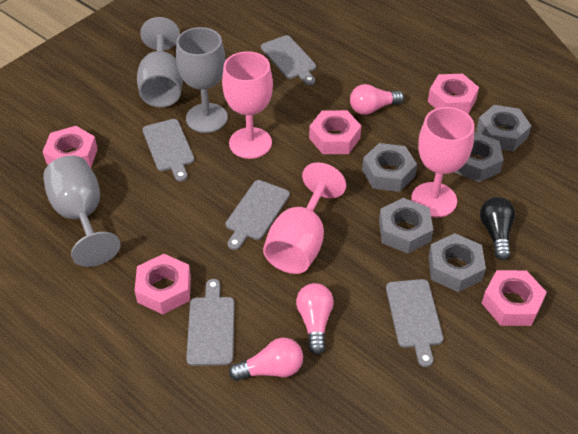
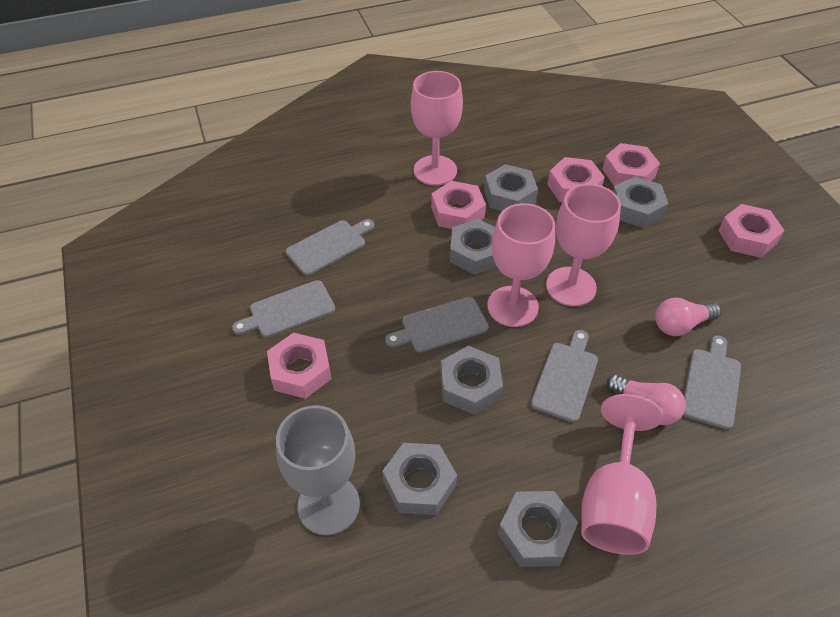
black light bulb: [480,197,515,260] = 1 -> none = 0
grey goblet: [43,155,121,267] [137,17,183,107] [176,27,228,133] = 3 -> [276,405,360,536] = 1
grey nut: [362,143,417,192] [379,198,433,254] [428,233,486,292] [454,132,504,182] [476,105,531,151] = 5 -> [382,443,457,515] [440,346,503,415] [450,219,497,275] [484,164,538,211] [498,491,578,567] [613,176,669,228] = 6
pink goblet: [222,51,273,159] [263,162,346,274] [411,107,474,218] = 3 -> [411,71,463,186] [487,203,555,327] [546,184,621,306] [581,394,663,555] = 4
pink light bulb: [229,338,303,381] [296,283,334,355] [350,84,404,115] = 3 -> [607,374,686,425] [655,297,721,336] = 2

